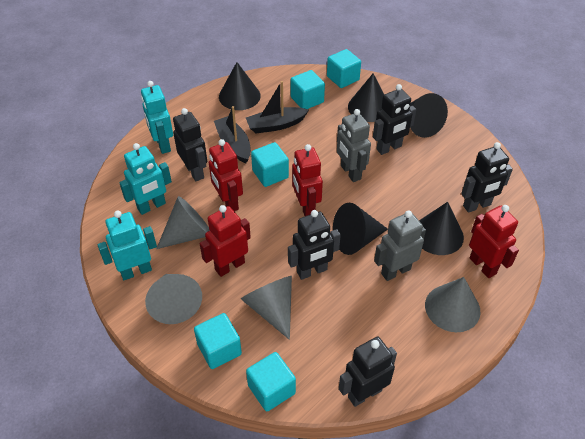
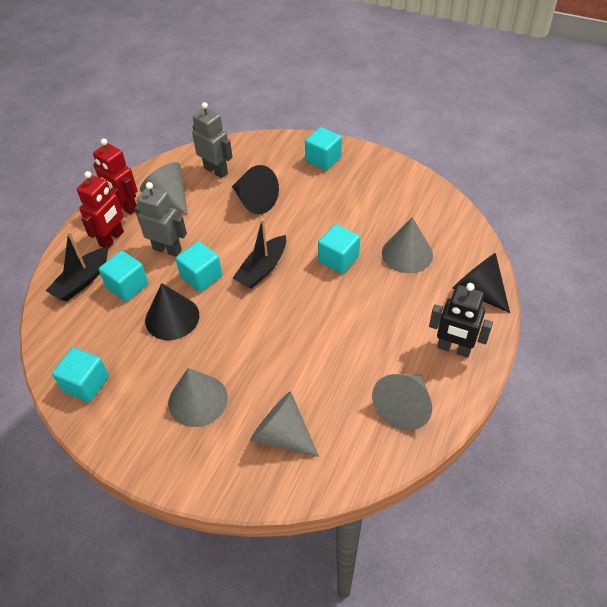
black cone: [219,62,261,110] [333,203,388,255] [348,73,384,122] [410,93,448,138] [419,202,464,255] = 5 -> [145,283,199,340] [232,165,279,214] [452,253,510,313] = 3
black robot: [173,108,207,181] [288,210,341,280] [339,336,397,407] [373,84,416,155] [461,142,513,213] = 5 -> [429,283,493,358] = 1
grey cone: [145,274,202,324] [156,196,210,249] [241,276,292,340] [425,277,481,332] = 4 -> [140,162,188,216] [168,368,228,427] [250,391,319,457] [372,374,432,430] [382,217,433,273] = 5
red robot: [200,205,251,277] [209,139,243,211] [292,144,323,216] [469,205,519,278] = 4 -> [77,171,124,248] [93,139,137,215] = 2
turquoise robot: [97,210,157,280] [119,143,172,215] [141,81,173,154] = 3 -> none = 0

